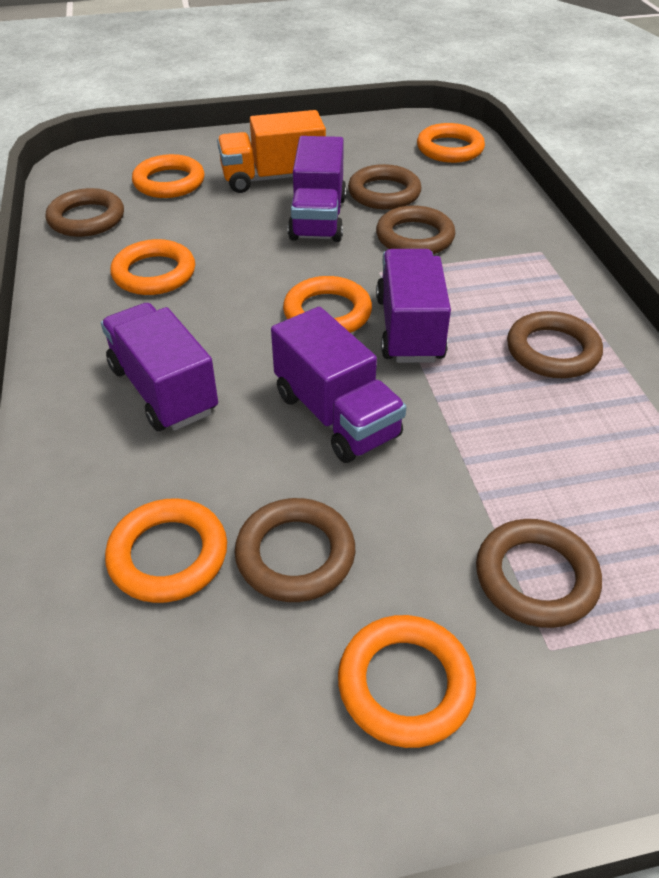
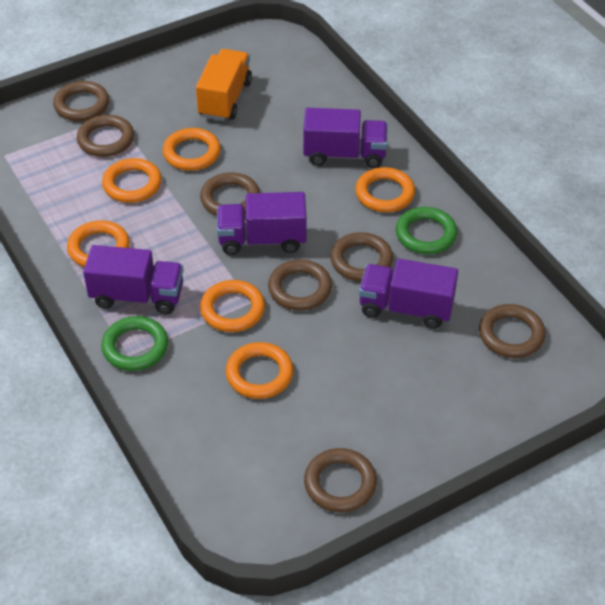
brown ring: [46,188,124,237] [235,498,355,602] [348,164,422,210] [376,205,455,254] [476,519,602,628] [507,311,603,378] = 6 -> [53,81,109,121] [77,115,134,157] [200,172,260,216] [268,260,332,311] [304,448,377,512] [330,232,393,281] [479,304,546,358] = 7
green ring: none = 0 -> [101,316,168,371] [396,207,457,254] = 2

